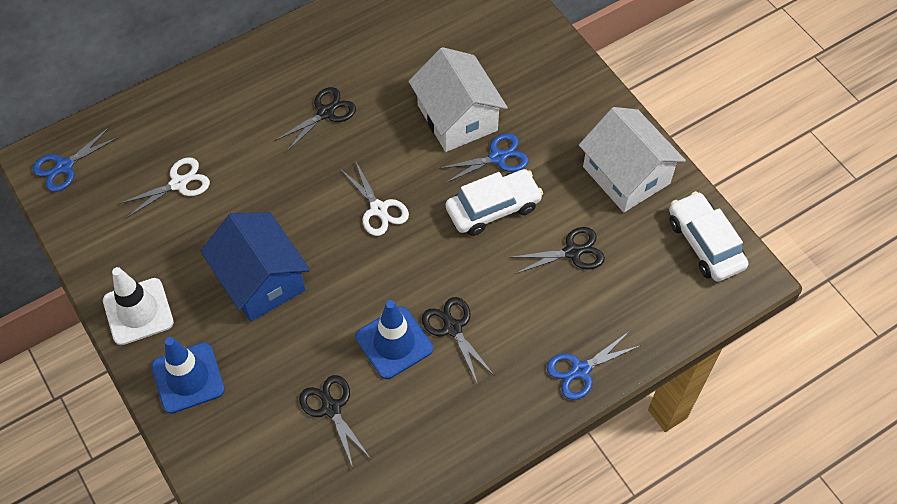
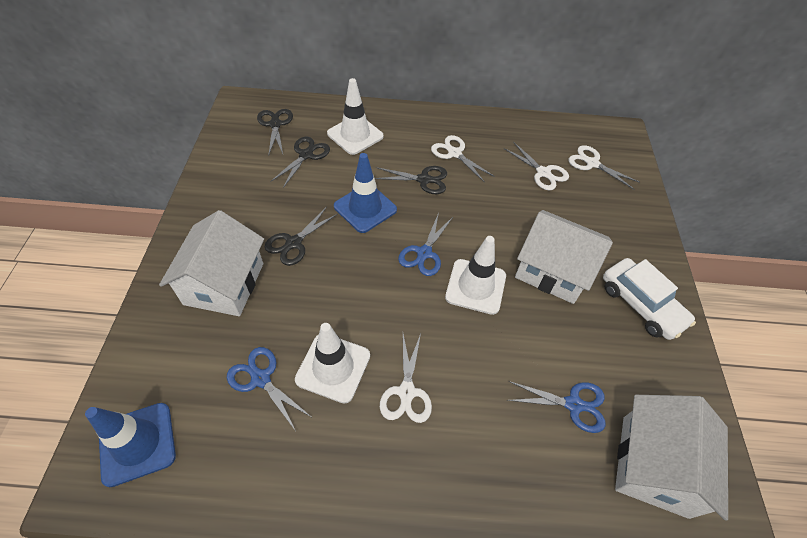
blue house: [200,213,310,322] = 1 -> none = 0
white car: [445,169,543,236] [669,191,748,282] = 2 -> [603,258,696,340] = 1
white house: [408,47,508,152] [579,107,686,212] = 2 -> [159,210,264,316] [515,210,613,304] [615,395,728,521] = 3
white scissors: [118,157,210,218] [340,160,409,236] = 2 -> [380,334,432,423] [431,135,495,183] [504,142,569,191] [568,145,639,189] = 4
white traffic cone: [103,267,174,345] = 1 -> [295,323,370,404] [327,78,384,155] [445,236,506,315] = 3

